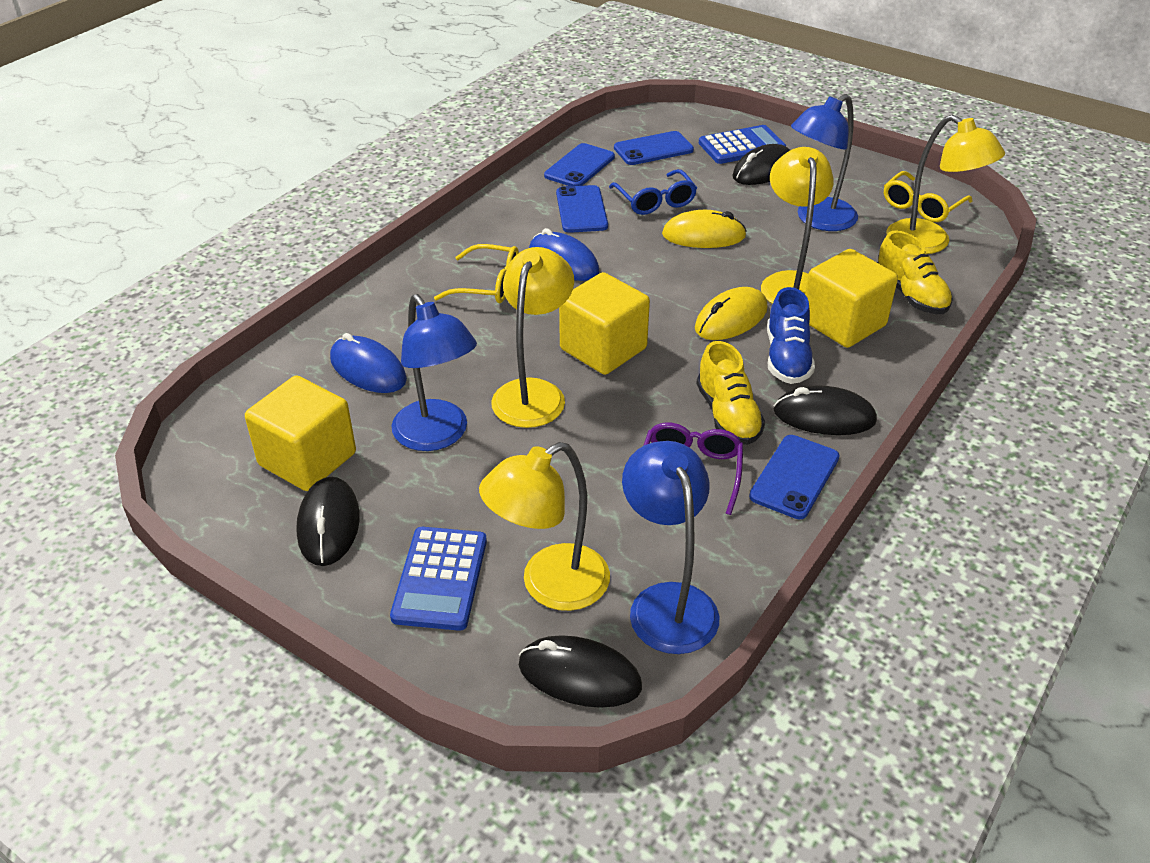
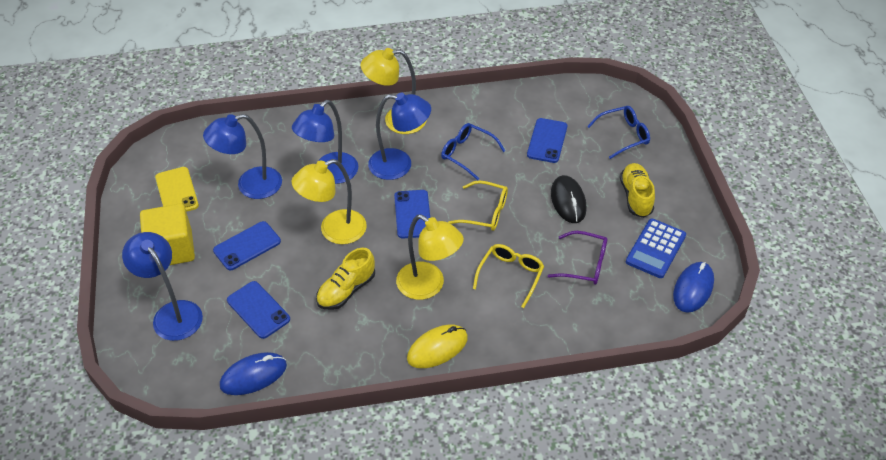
black mouse: [296,477,360,566] [519,635,642,708] [732,144,790,185] [774,385,877,435] = 4 -> [551,175,587,223] = 1
blue calculator: [390,527,487,631] [699,125,786,164] = 2 -> [626,218,686,278] = 1
blue glasses: [609,169,697,215] = 1 -> [441,123,505,180] [587,106,650,159] = 2
blue lamp: [392,294,477,451] [622,441,719,654] [791,94,858,231] = 3 -> [122,232,203,341] [203,114,282,199] [292,100,358,184] [368,93,431,180] = 4
blue shoe: [767,287,815,384] = 1 -> none = 0
yellow cube: [245,376,356,491] [559,272,650,375] [805,249,898,348] = 3 -> [140,204,195,265] = 1
yellow lamp: [479,442,610,611] [491,247,574,428] [761,147,834,304] [886,115,1005,254] = 4 -> [291,159,367,244] [361,48,426,134] [396,214,464,300] = 3
yellow mouse: [662,210,747,248] [695,287,768,340] = 2 -> [407,324,468,368] = 1
yellow phone: none = 0 -> [155,167,199,212] = 1

